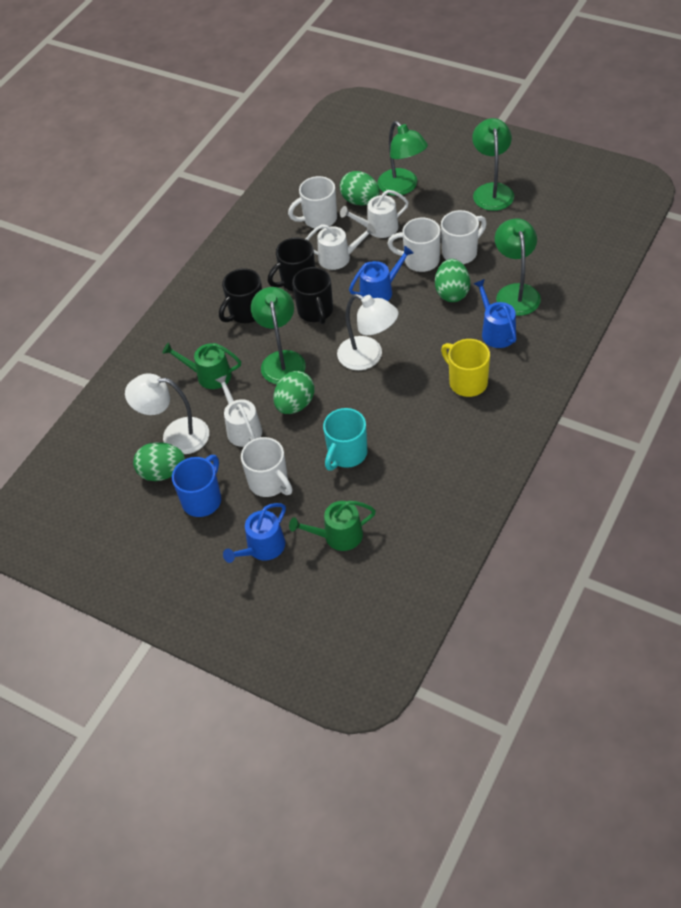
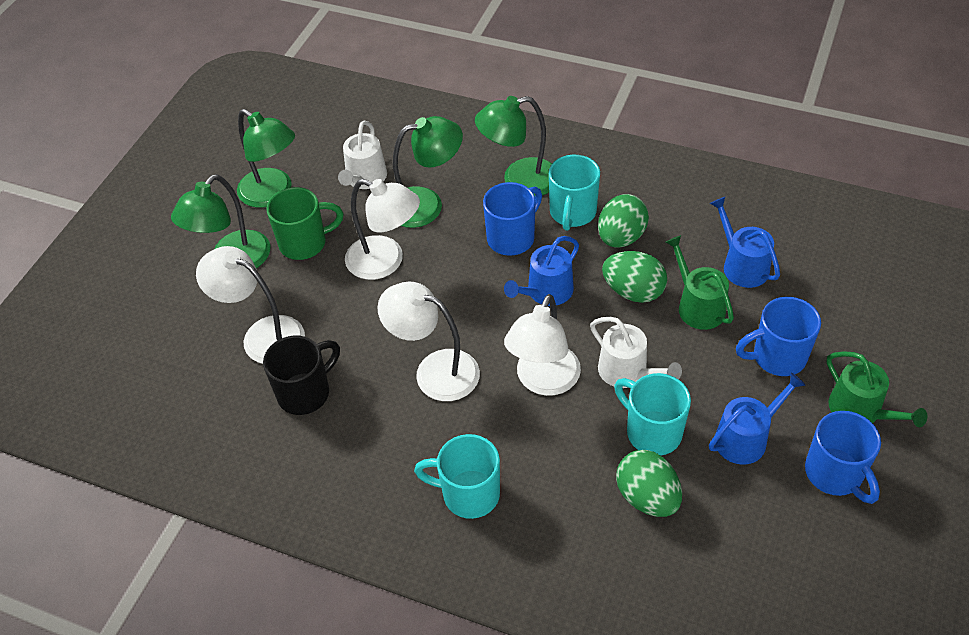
black mug: [219,268,262,323] [268,237,315,291] [292,267,333,324] = 3 -> [263,336,340,415] = 1
blue mug: [172,455,221,517] = 1 -> [483,182,542,256] [736,297,821,376] [805,411,881,504] = 3
green egg: [133,442,185,481] [273,371,315,414] [340,171,380,205] [435,259,470,302] = 4 -> [598,194,649,248] [602,251,667,303] [616,450,682,517] = 3
green mug: none = 0 -> [266,187,344,260] = 1
turquoise mug: [323,408,368,471] = 1 -> [414,434,500,519] [549,155,600,231] [614,373,691,456] = 3
white lamp: [125,373,209,454] [337,294,398,370] = 2 -> [196,246,305,364] [345,179,420,280] [377,282,480,401] [504,294,581,396] = 4
white mug: [241,437,292,497] [288,176,337,229] [387,218,441,272] [441,210,487,264] = 4 -> none = 0
white watering can: [215,375,262,447] [306,223,376,270] [340,190,409,238] = 3 -> [338,121,387,189] [590,317,682,388] = 2
yellow mug: [441,339,490,397] = 1 -> none = 0

